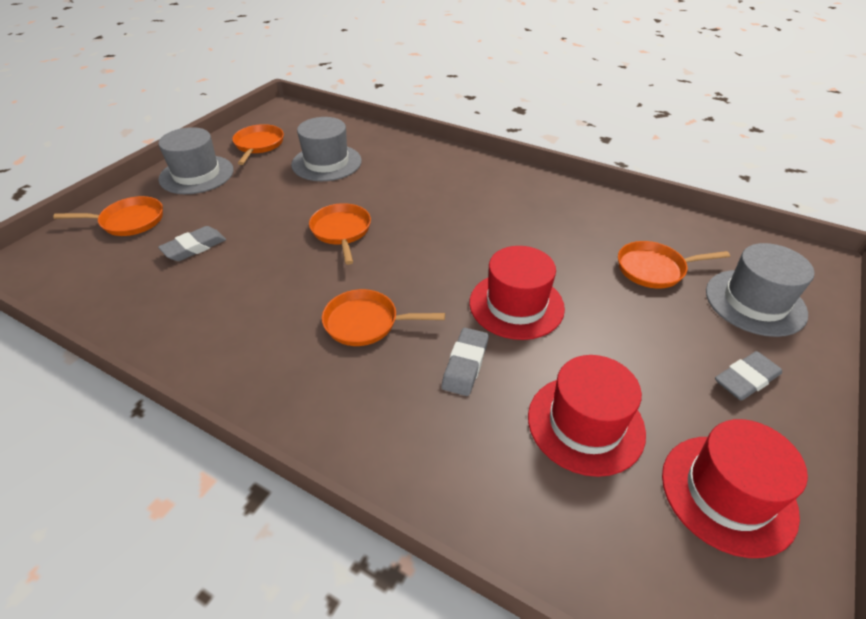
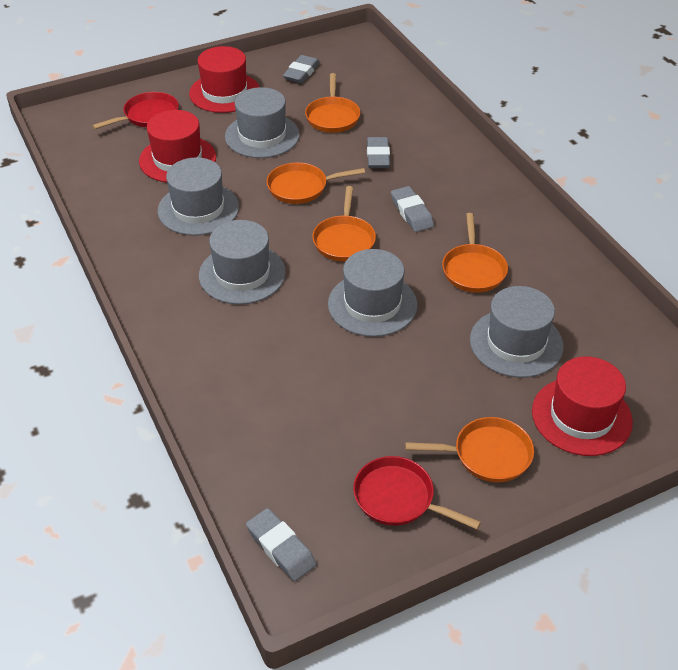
grey eraser: [158,226,226,261] [442,328,489,396] [715,351,782,401] = 3 -> [246,508,317,581] [283,55,320,83] [367,137,390,168] [391,186,434,232] = 4
grey hat: [158,127,234,194] [291,117,362,181] [706,243,814,337] = 3 -> [158,157,239,236] [199,220,286,304] [225,87,300,158] [328,249,418,337] [470,286,563,378] = 5
red pan: none = 0 -> [92,92,179,129] [353,456,481,529] = 2

